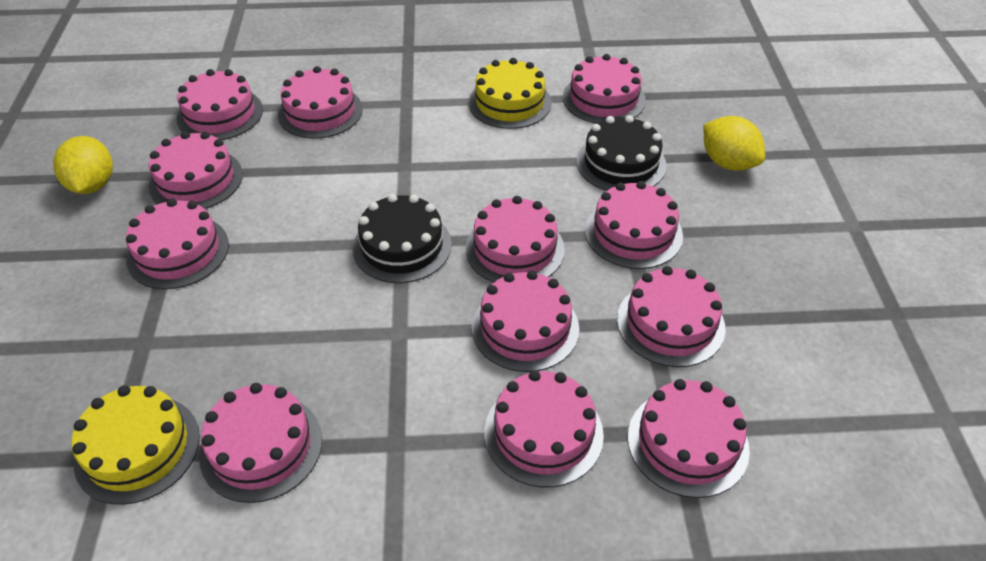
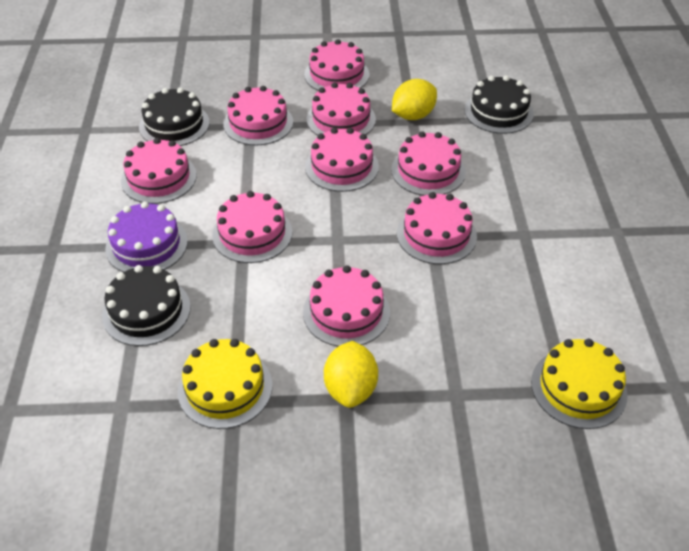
black cake: [353,194,452,283] [576,115,667,191] = 2 -> [102,265,191,346] [139,87,210,146] [464,75,534,134] = 3
pink cake: [126,198,229,289] [148,131,243,209] [177,69,263,140] [199,383,322,503] [278,66,363,139] [466,196,565,283] [472,270,579,372] [484,370,604,487] [563,54,646,124] [585,181,683,269] [617,266,726,367] [628,379,750,498] = 12 -> [121,138,197,204] [212,191,292,263] [223,86,293,145] [303,265,390,346] [304,39,370,91] [305,128,379,192] [307,82,376,136] [391,131,466,196] [397,192,477,264] = 9
purple cake: none = 0 -> [105,201,188,272] = 1

